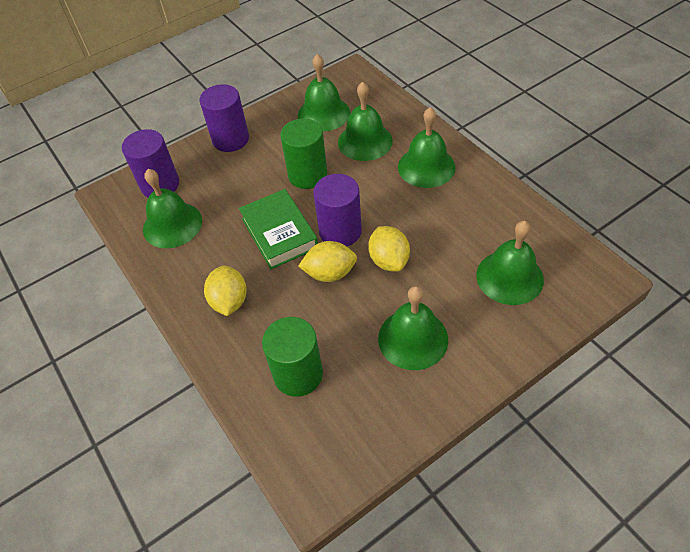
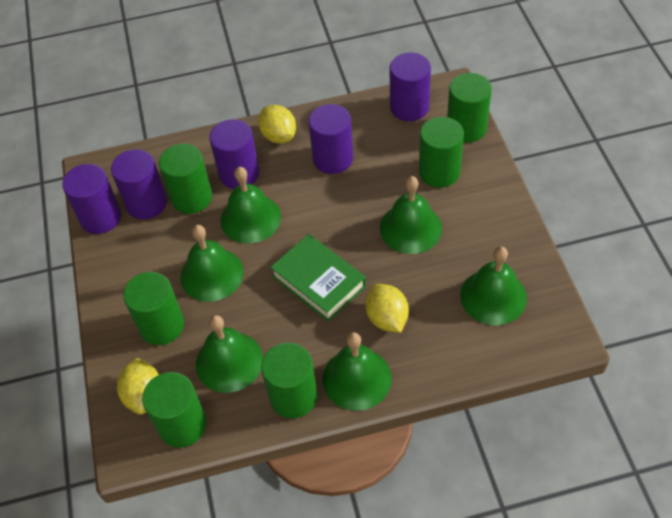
green cylinder: [262,317,323,397] [280,118,327,189] = 2 -> [123,272,184,345] [142,372,207,448] [159,144,212,214] [261,343,318,418] [419,117,464,188] [447,73,492,143] = 6
purple cylinder: [122,129,179,198] [200,84,249,152] [313,174,362,246] = 3 -> [62,164,121,234] [111,149,167,220] [209,119,260,189] [308,104,353,174] [390,53,431,121] = 5

